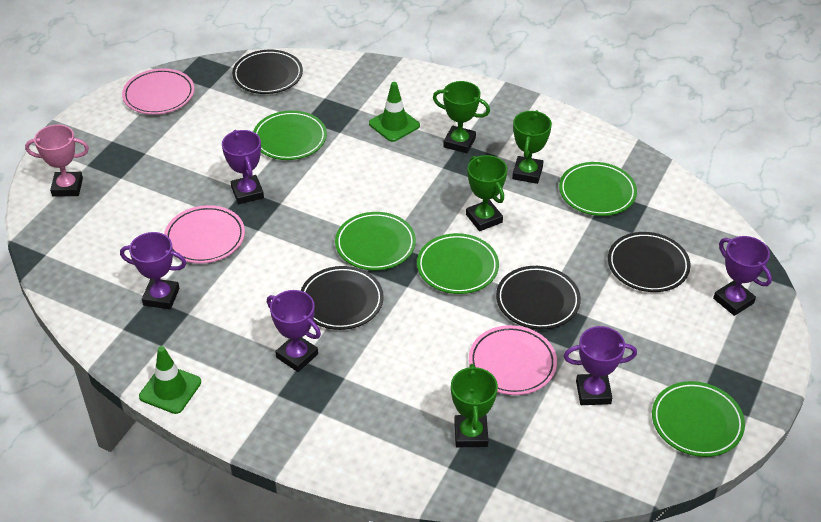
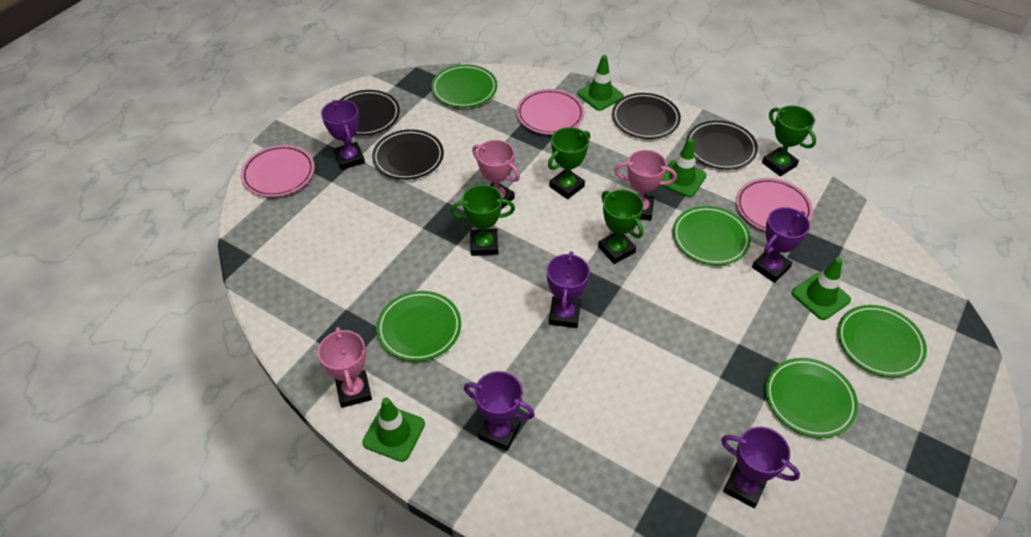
green traffic cone: [139,346,201,414] [369,82,420,142] = 2 -> [362,397,425,462] [577,55,624,111] [660,138,707,197] [792,257,851,320] = 4
pink trophy: [25,124,89,197] = 1 -> [318,327,372,408] [472,140,520,210] [614,150,677,221] = 3

